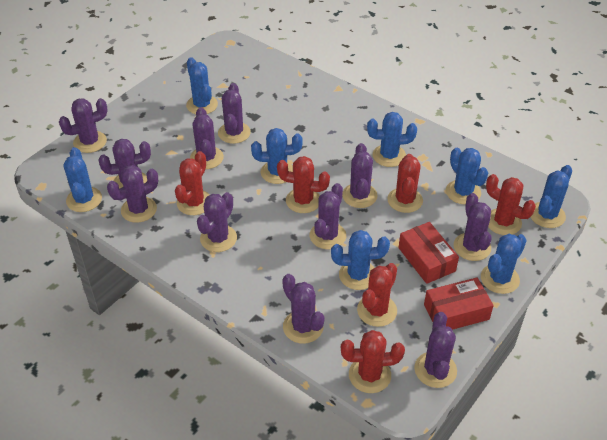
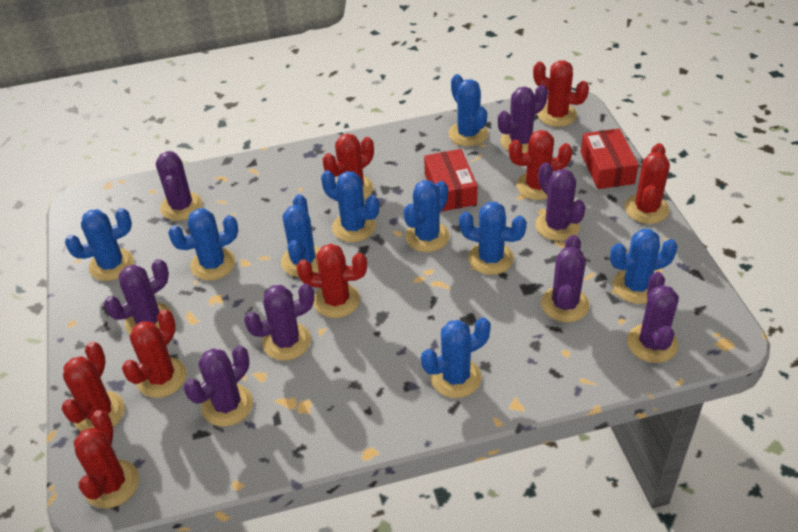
blue cactus: [63,147,102,212] [186,57,218,114] [251,128,303,184] [331,230,390,290] [367,112,417,167] [446,148,488,205] [481,234,527,294] [530,165,572,228] = 8 -> [65,208,134,281] [168,208,238,280] [281,194,321,277] [321,170,379,242] [404,180,450,252] [421,317,491,398] [449,74,488,146] [459,202,527,275] [610,229,678,304] = 9
purple cactus: [59,98,108,153] [98,139,151,189] [107,165,158,223] [190,107,224,169] [197,192,237,252] [218,83,251,144] [282,274,324,344] [310,183,346,249] [342,143,378,208] [414,312,457,388] [454,193,492,261] = 11 -> [104,259,172,334] [156,151,202,221] [184,346,253,426] [244,284,315,361] [498,85,548,153] [535,162,586,241] [541,235,590,322] [627,272,679,363] = 8
red cactus: [175,151,210,215] [277,156,330,213] [341,330,405,393] [357,263,397,327] [387,154,423,213] [486,174,536,235] = 6 -> [62,341,125,431] [74,410,139,509] [122,309,186,398] [297,244,367,318] [323,133,374,199] [509,130,572,200] [533,60,589,127] [625,143,670,224] = 8

